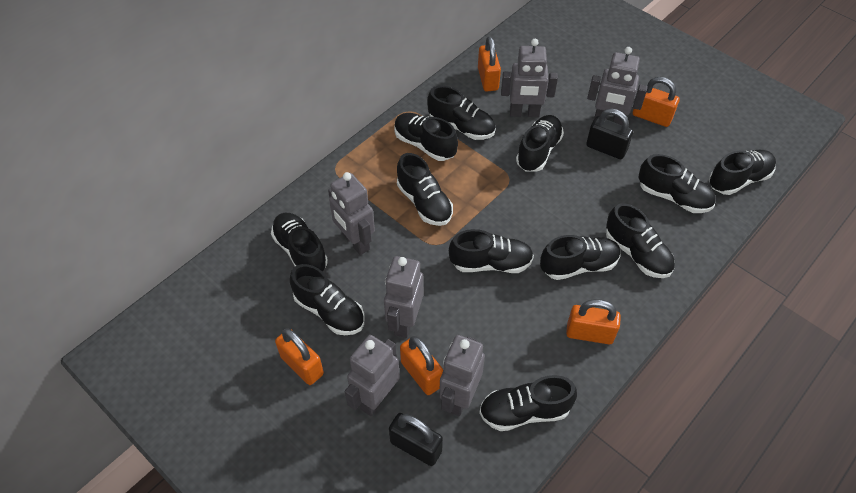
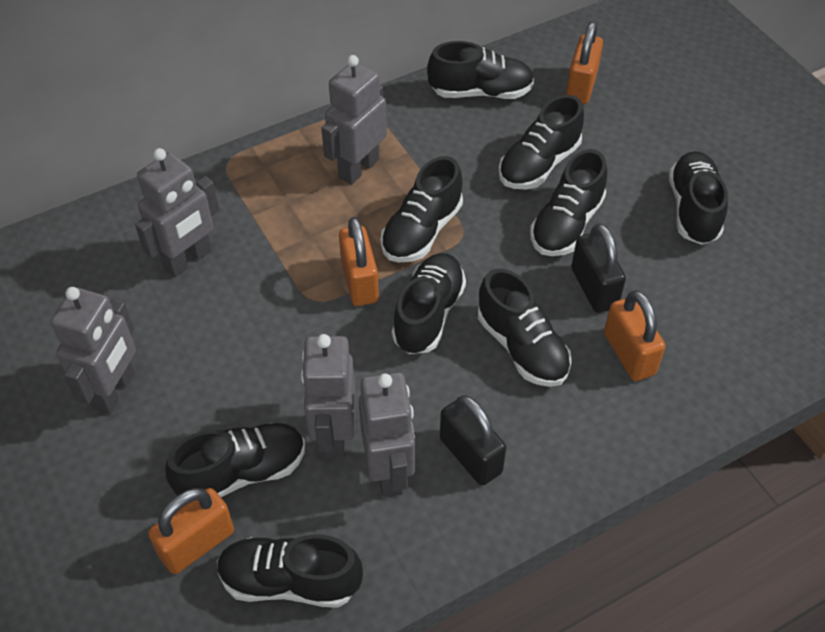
black shoe: [271,213,328,271] [290,264,365,335] [394,113,458,161] [397,153,453,226] [427,86,496,140] [449,229,534,273] [479,375,577,431] [516,115,564,172] [540,235,621,280] [606,203,675,278] [638,154,716,213] [709,150,776,195] = 12 -> [165,423,305,497] [217,534,363,608] [381,156,463,262] [392,253,466,354] [427,41,534,99] [478,268,572,387] [499,95,584,189] [530,149,607,256] [669,151,728,245] = 9
grey robot: [328,172,375,255] [345,335,400,416] [384,256,423,338] [439,335,485,416] [501,39,558,117] [587,47,647,125] = 6 -> [51,287,136,414] [135,148,219,277] [301,334,355,459] [321,55,387,185] [359,372,415,498] = 5
orange padlock: [275,328,324,385] [400,336,443,395] [478,37,501,91] [566,299,621,344] [633,77,680,127] = 5 -> [148,488,234,574] [339,217,379,306] [566,22,603,104] [604,290,665,381] = 4

